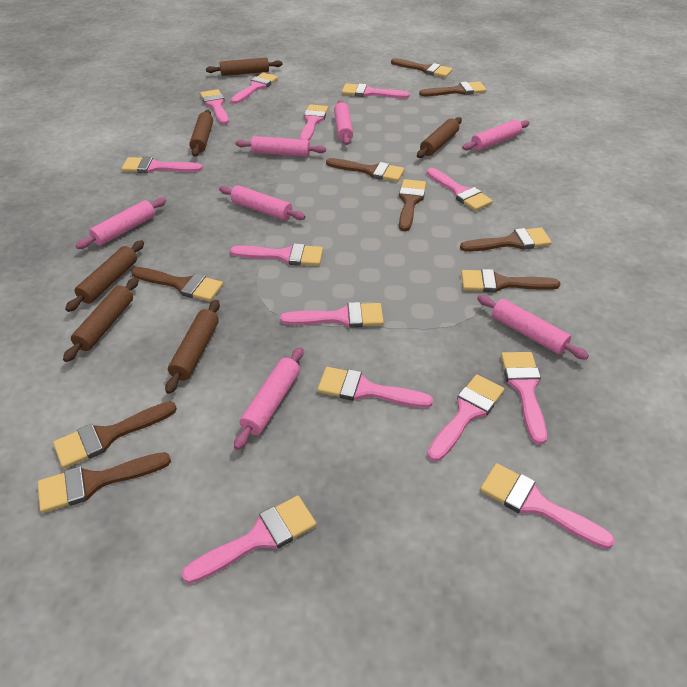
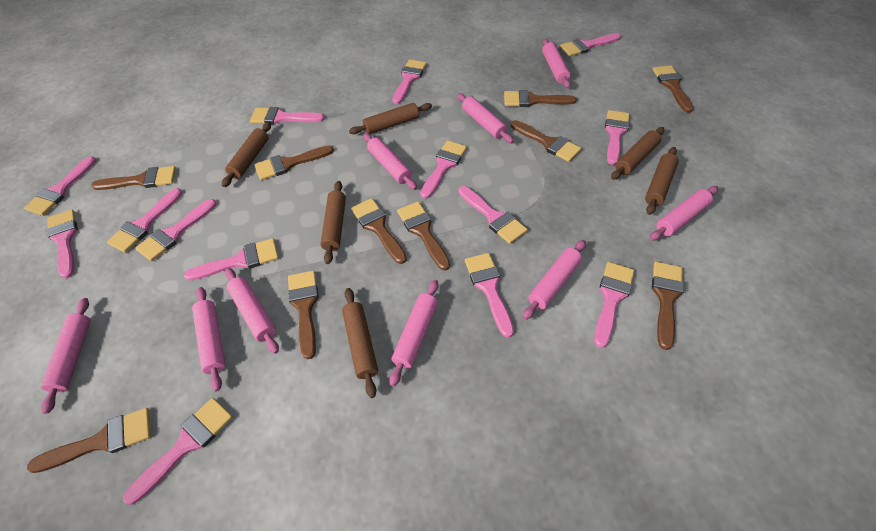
brown brush: [38,452,171,513] [53,401,177,469] [131,267,223,302] [326,158,404,182] [391,58,453,78] [399,179,426,232] [419,81,486,96] [460,227,552,252] [461,269,560,292] = 9 -> [27,408,151,473] [91,166,176,190] [255,146,334,180] [288,271,319,360] [351,198,407,264] [397,202,450,271] [504,90,577,107] [510,120,581,162] [652,262,684,350] [653,65,694,113] = 10
pink brush: [121,156,203,173] [182,496,317,583] [200,89,229,125] [230,243,323,266] [231,73,278,104] [280,302,384,328] [300,104,328,141] [317,367,433,408] [342,83,410,98] [427,168,493,211] [427,374,505,462] [480,463,615,549] [501,352,547,444] = 13 -> [24,156,96,216] [46,209,78,278] [107,188,182,253] [123,398,233,505] [135,199,216,261] [184,238,279,281] [250,107,324,125] [392,59,427,104] [420,141,467,199] [458,186,527,244] [465,253,514,338] [560,33,621,56] [594,262,634,348] [605,110,630,165] = 14
pink rolling pin: [76,198,166,249] [219,185,305,220] [234,347,303,450] [235,136,326,157] [334,100,353,145] [462,120,530,151] [477,295,589,360] = 7 -> [40,298,91,414] [192,287,226,391] [225,268,279,354] [363,133,417,190] [389,280,439,387] [457,93,514,143] [523,240,586,320] [542,39,571,88] [650,186,718,241] = 9

